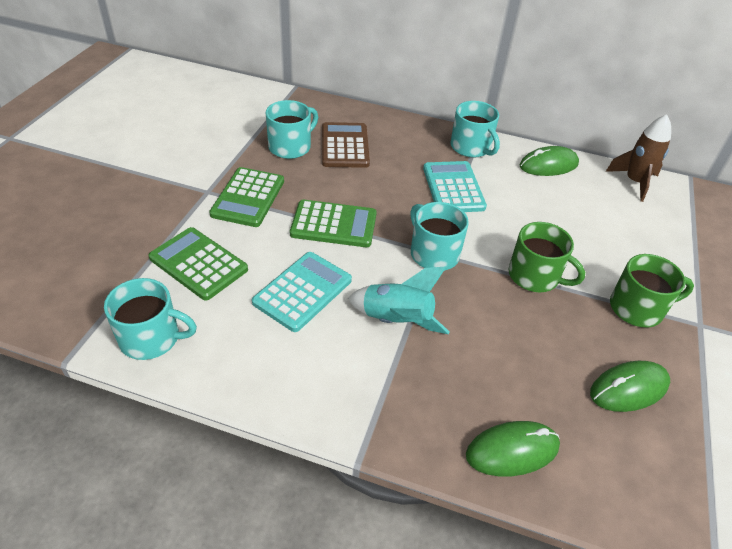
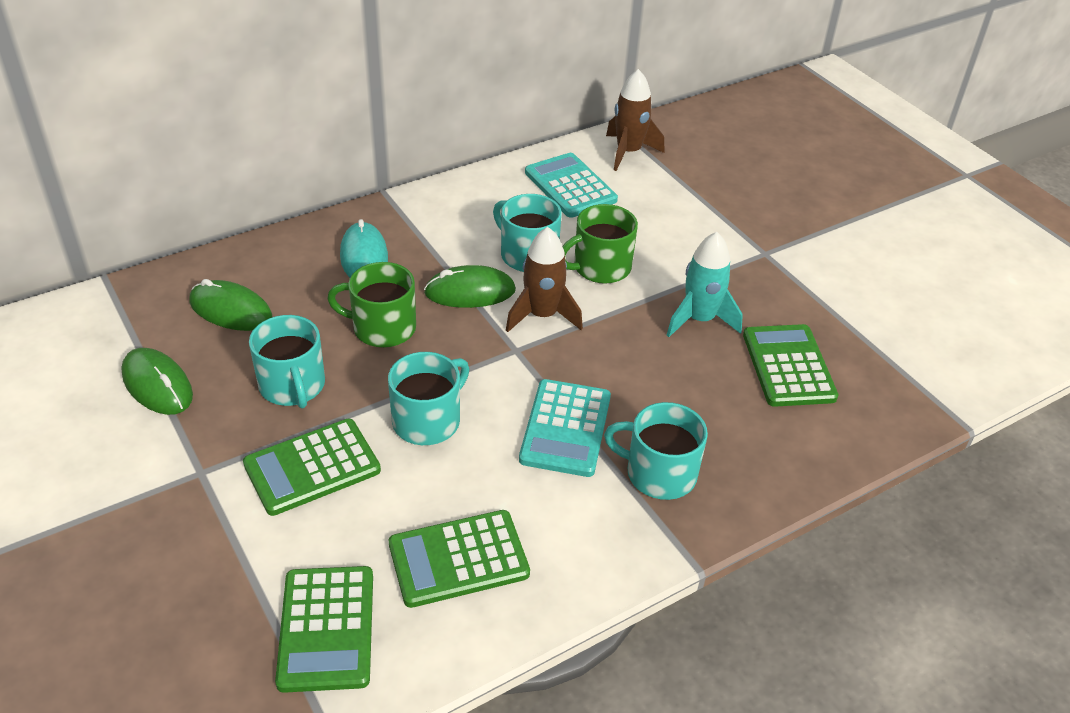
brown calculator: [322,122,370,168] = 1 -> none = 0
brown rocket: [606,115,671,202] = 1 -> [506,227,583,332] [606,69,664,171] = 2
green calculator: [149,227,248,300] [209,167,284,227] [290,200,377,247] = 3 -> [243,419,381,516] [275,566,373,693] [389,510,530,608] [743,324,838,407] = 4
turquoise mouse: none = 0 -> [340,219,388,277] = 1

